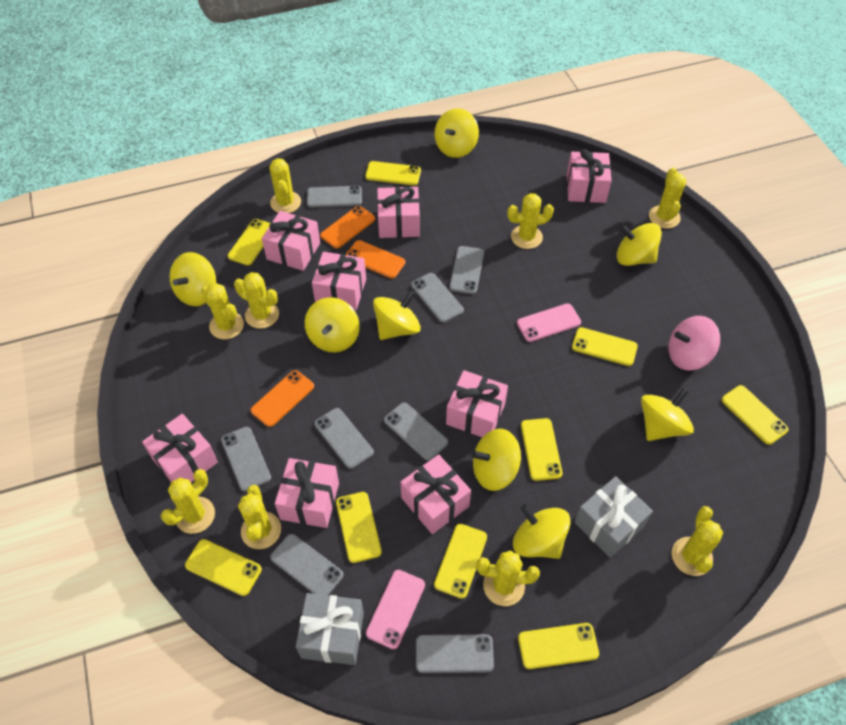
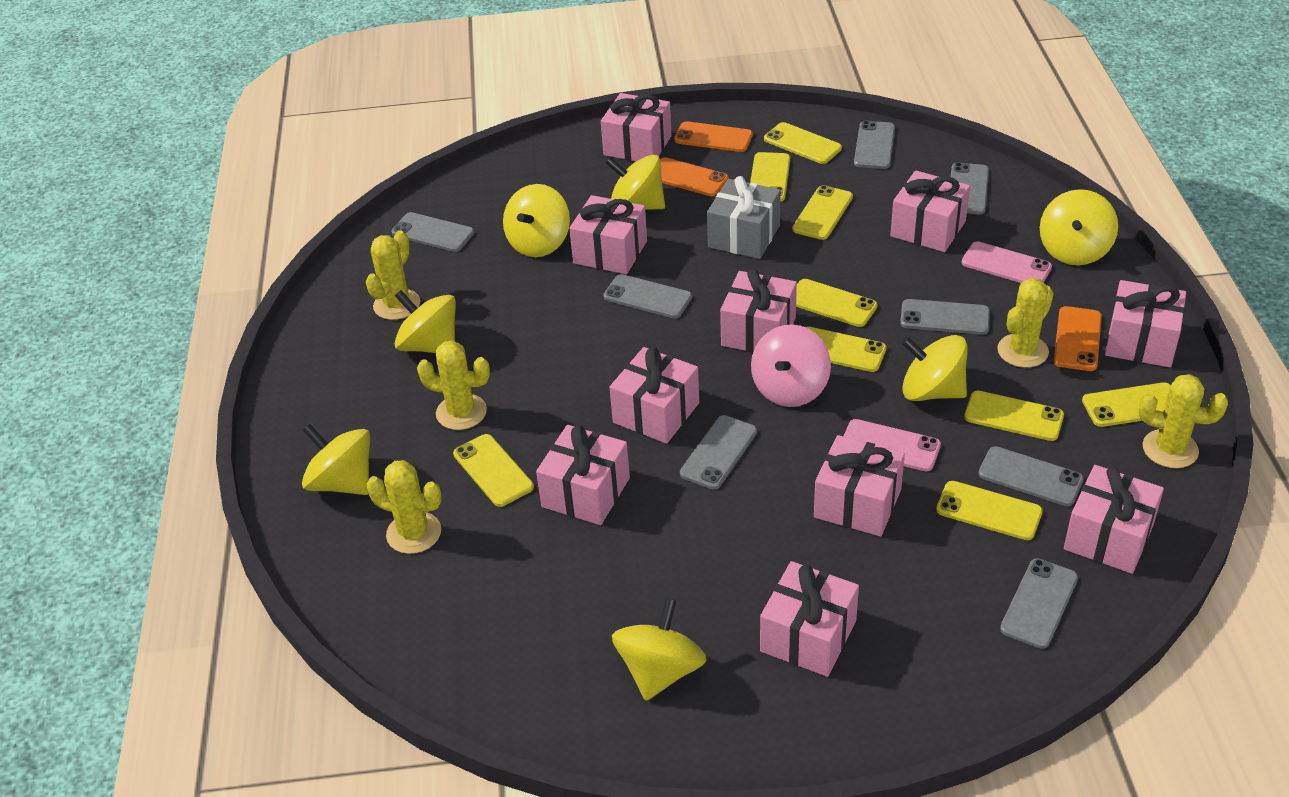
grey gift: [296,593,364,665] [574,476,653,558] = 2 -> [707,176,781,259] = 1
pink gift: [142,414,218,482] [262,211,320,271] [275,458,339,528] [312,252,366,310] [377,187,420,238] [401,454,471,534] [446,370,508,437] [567,149,612,203] = 8 -> [536,425,630,525] [569,195,647,274] [601,93,672,161] [610,347,699,444] [720,269,797,353] [760,561,859,677] [814,435,905,537] [890,170,970,252] [1064,465,1164,574] [1105,280,1186,367] = 10
yellow cactus: [161,469,215,534] [201,283,244,339] [234,272,279,329] [238,485,281,549] [270,158,301,213] [477,551,540,606] [507,193,554,249] [649,168,686,229] [672,506,723,576] = 9 -> [366,230,420,320] [366,460,442,554] [417,340,490,430] [997,278,1054,368] [1138,374,1228,468] = 5
yellow spinning top: [170,252,216,306] [305,297,360,352] [373,290,421,340] [434,109,479,158] [471,429,521,491] [513,504,571,559] [617,223,662,266] [641,388,694,441] = 8 -> [302,424,370,495] [395,290,456,353] [503,184,570,257] [605,155,665,210] [612,598,707,701] [902,335,968,401] [1040,189,1118,265] = 7

